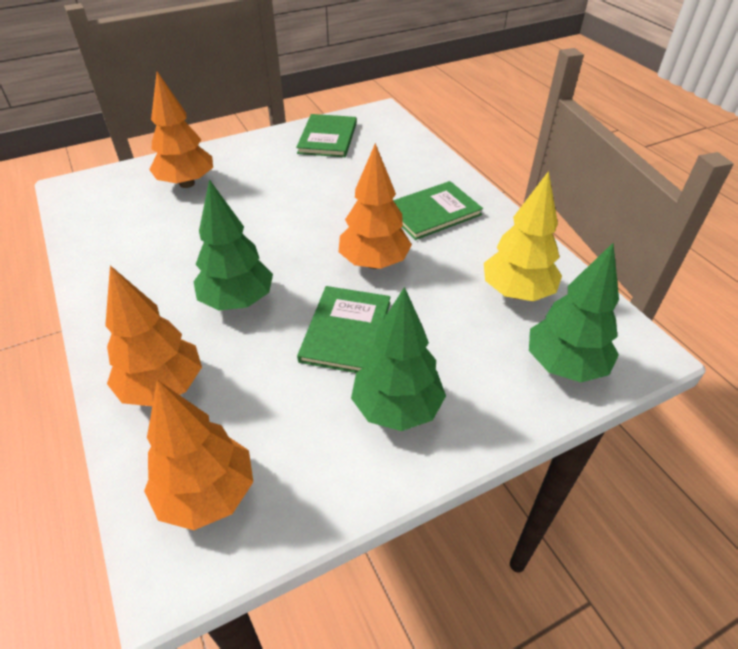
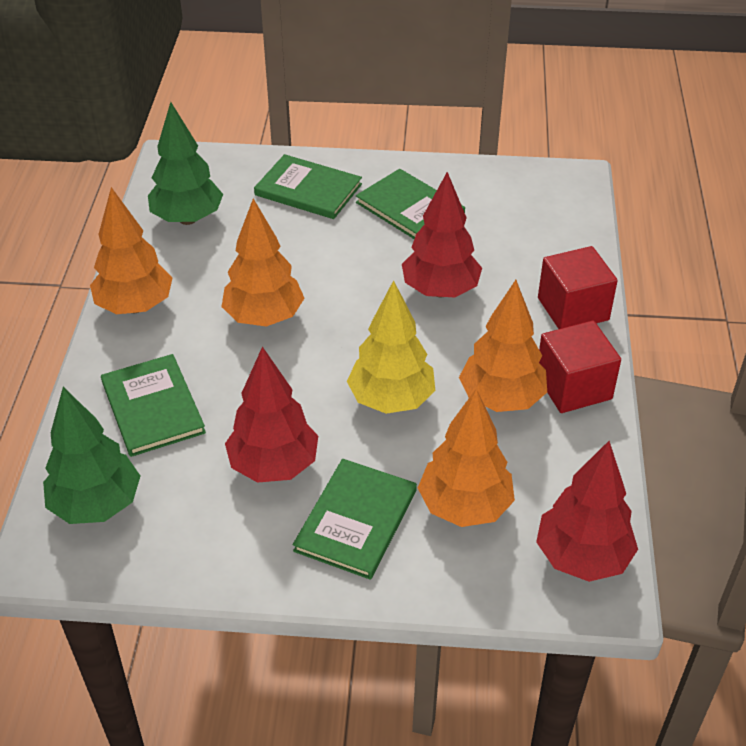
green book: [296,114,357,157] [297,286,391,373] [393,181,483,240] = 3 -> [101,354,206,457] [254,154,362,219] [293,459,417,580] [356,169,465,239] = 4
green tree: [194,179,273,311] [351,287,446,431] [529,243,619,382] = 3 -> [43,387,140,524] [148,102,223,225] = 2
red cube: none = 0 -> [538,246,618,329] [539,321,621,413] = 2
red tree: none = 0 -> [225,346,318,483] [402,172,482,297] [536,441,638,582] = 3

